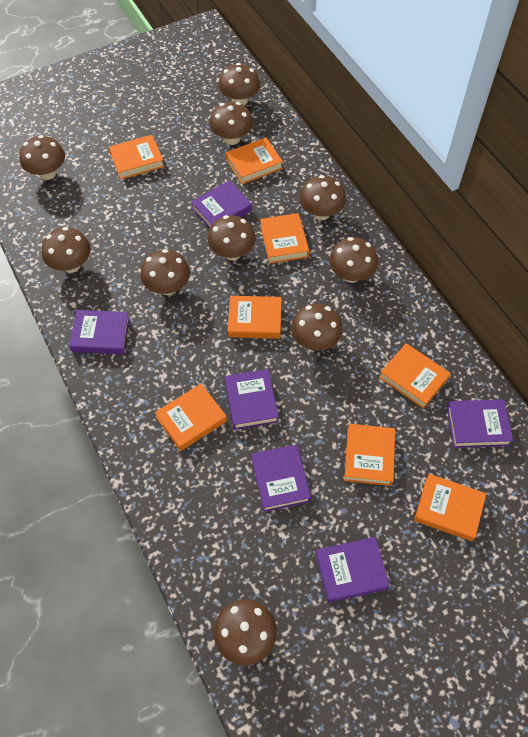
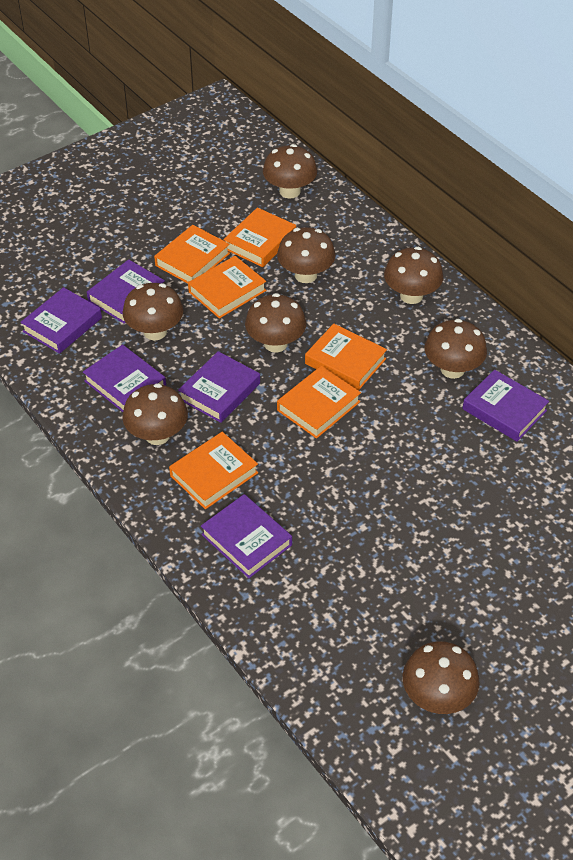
brown mushroom: [19,135,65,180] [42,227,91,273] [140,249,190,295] [208,215,256,260] [210,102,253,145] [214,599,277,665] [218,63,260,105] [291,303,343,351] [300,175,346,220] [329,237,378,283] = 10 -> [122,383,188,445] [123,283,184,340] [245,293,306,352] [263,144,317,199] [277,227,336,283] [384,247,443,304] [403,641,480,714] [424,319,487,379] = 8
orange book: [109,135,165,180] [155,384,227,451] [226,138,283,184] [228,296,281,339] [260,213,309,264] [344,424,395,486] [379,343,451,409] [414,474,486,541] = 8 -> [154,225,230,284] [169,432,258,509] [188,256,266,319] [223,208,296,267] [277,366,361,439] [305,324,387,390] = 6

